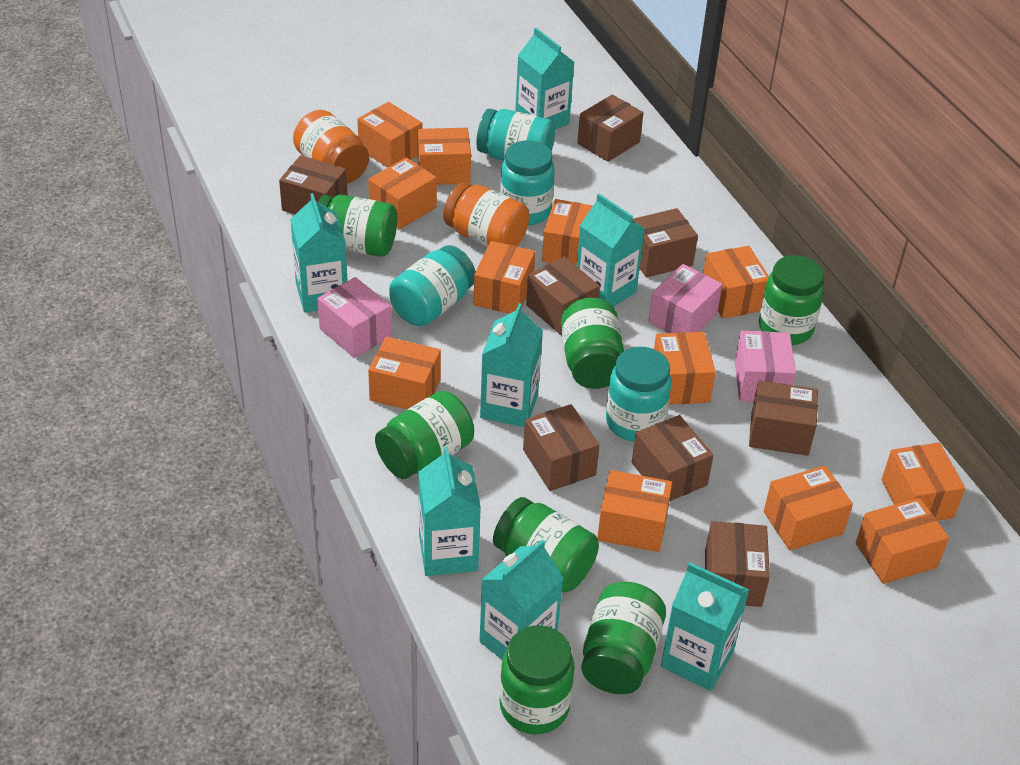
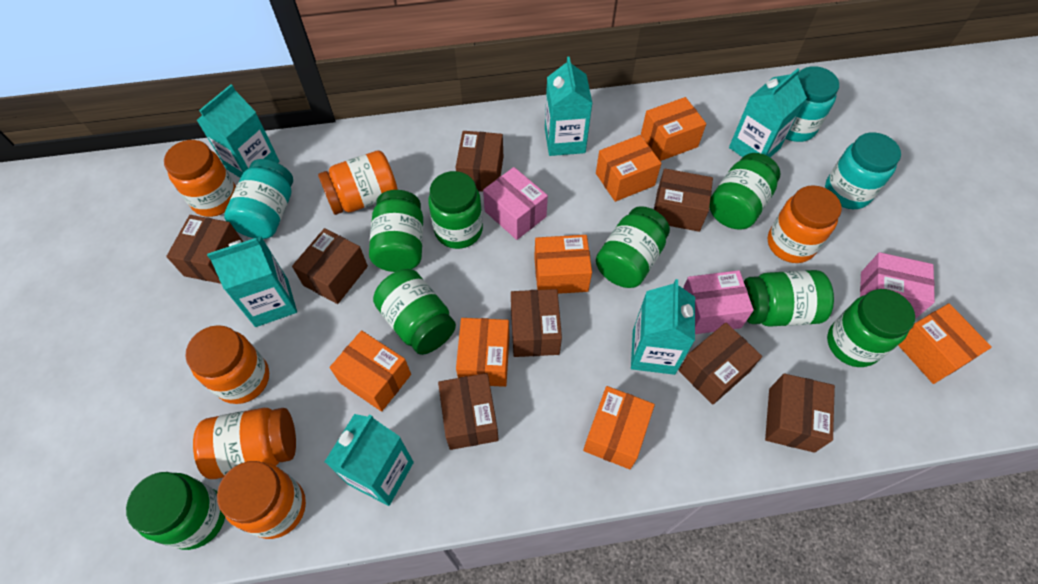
green jar: [318,195,397,257] [375,391,474,479] [493,497,599,593] [500,625,575,734] [561,298,624,389] [581,582,666,694] [759,255,824,345] = 7 -> [126,472,225,550] [369,190,423,272] [373,269,456,355] [428,171,483,249] [596,206,670,288] [709,153,780,230] [744,270,834,326] [827,289,915,367] = 8
orange box: [357,102,423,168] [368,157,437,230] [368,336,441,410] [418,128,471,185] [473,241,535,314] [542,199,593,266] [597,470,672,552] [654,332,716,405] [703,246,769,319] [764,465,853,551] [856,498,949,584] [881,443,965,521] = 12 -> [330,330,411,412] [456,318,509,387] [534,235,592,294] [583,386,655,470] [596,135,661,202] [641,97,706,161] [898,304,992,384] = 7
orange jar: [293,110,369,183] [443,182,529,247] = 2 -> [164,140,236,217] [185,325,269,404] [193,408,296,479] [217,461,306,539] [318,150,398,215] [768,185,842,263] = 6
turquoise carton: [290,193,348,313] [418,447,481,576] [480,303,543,427] [480,539,564,659] [515,28,574,130] [577,194,645,307] [661,562,749,691] = 7 -> [197,84,280,178] [207,236,297,327] [325,414,414,506] [545,56,592,156] [631,279,695,375] [729,68,807,158] = 6
turquoise jar: [389,245,475,327] [476,109,555,161] [500,140,555,225] [606,347,672,442] = 4 -> [224,159,293,239] [786,66,839,142] [825,132,901,209] = 3

